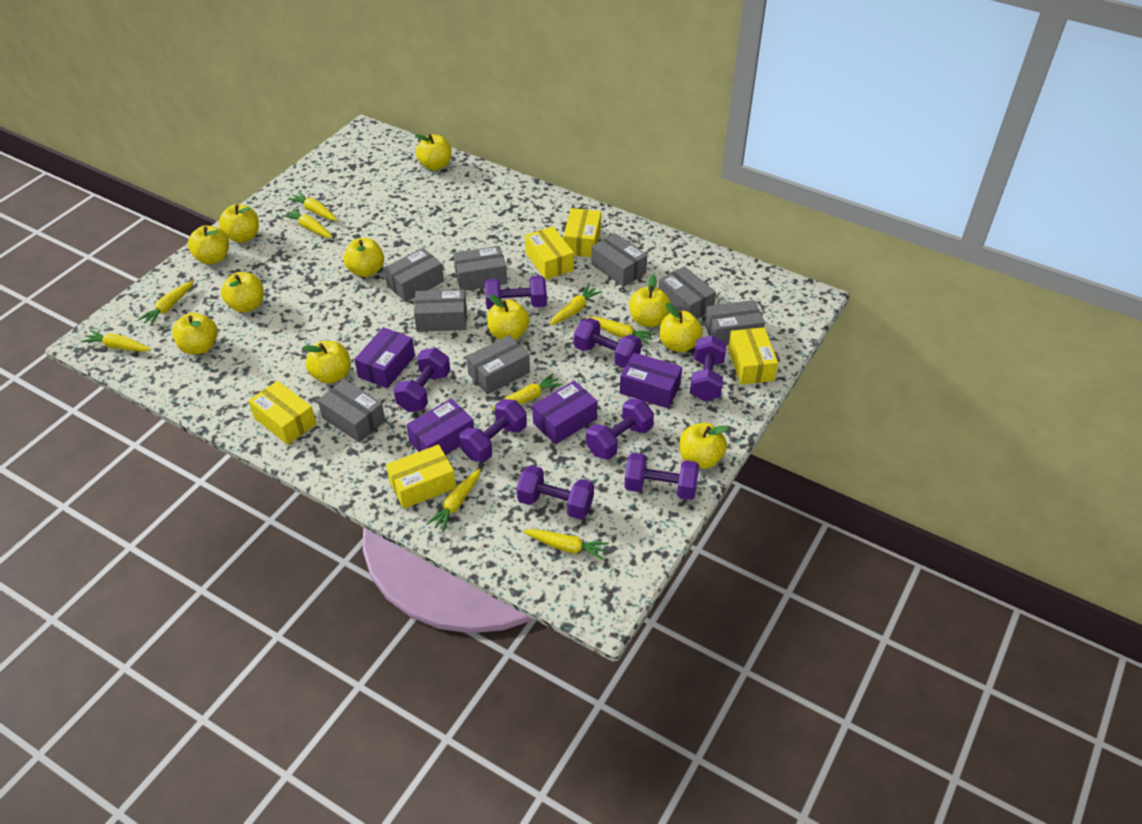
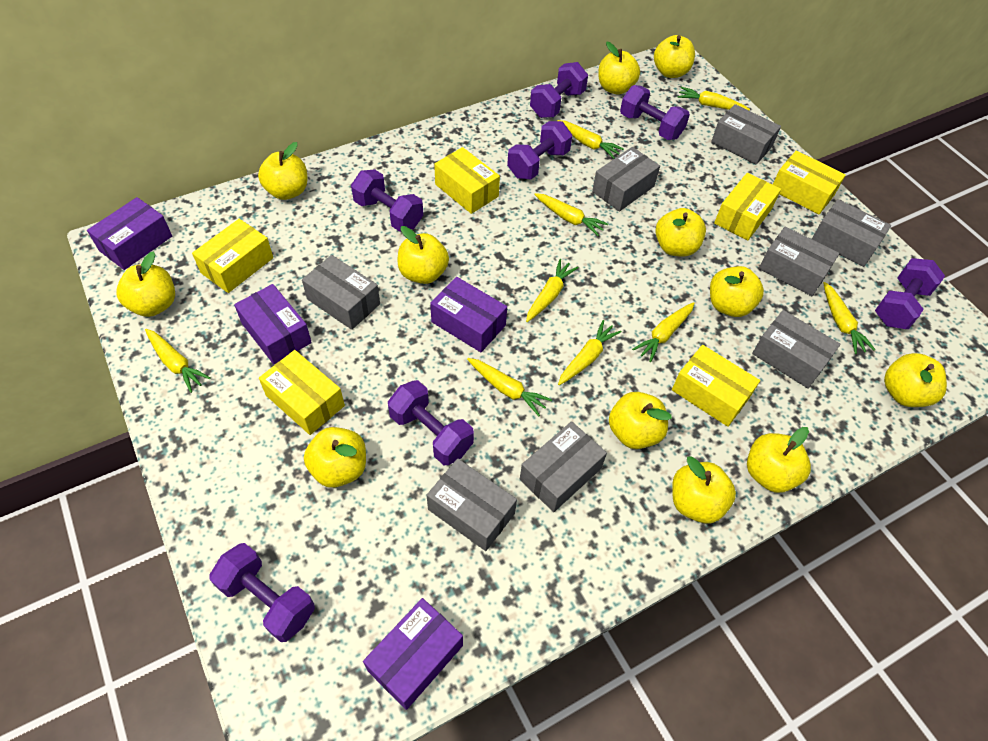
purple dumbbell: [393,348,450,412] [459,399,527,462] [485,276,547,310] [516,465,594,520] [574,318,641,368] [586,398,654,460] [624,453,699,500] [690,335,727,401] = 8 -> [209,543,315,642] [351,169,423,232] [388,380,474,465] [507,121,572,179] [530,62,588,118] [620,85,690,140] [875,258,945,329] = 7
yellow apple: [172,313,218,354] [188,225,229,264] [219,204,259,243] [221,272,264,312] [303,341,351,384] [343,238,384,277] [415,134,451,171] [487,295,530,340] [629,275,671,327] [660,303,703,352] [680,423,728,469] = 11 -> [117,251,175,317] [258,142,307,200] [304,427,366,488] [398,226,449,284] [598,42,640,95] [609,392,672,449] [654,35,695,78] [655,208,706,257] [672,456,736,523] [710,266,764,317] [747,427,811,493] [884,353,947,407] = 12
yellow box: [248,381,316,445] [386,444,456,509] [525,226,574,280] [563,208,601,257] [728,327,778,385] = 5 -> [192,219,273,293] [259,350,345,435] [434,147,500,214] [672,345,760,427] [714,173,781,240] [773,150,846,214] = 6

